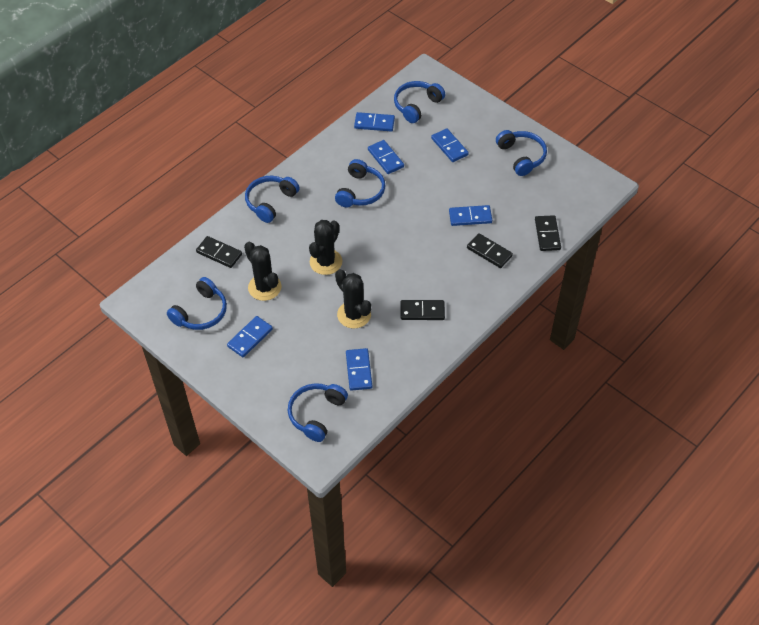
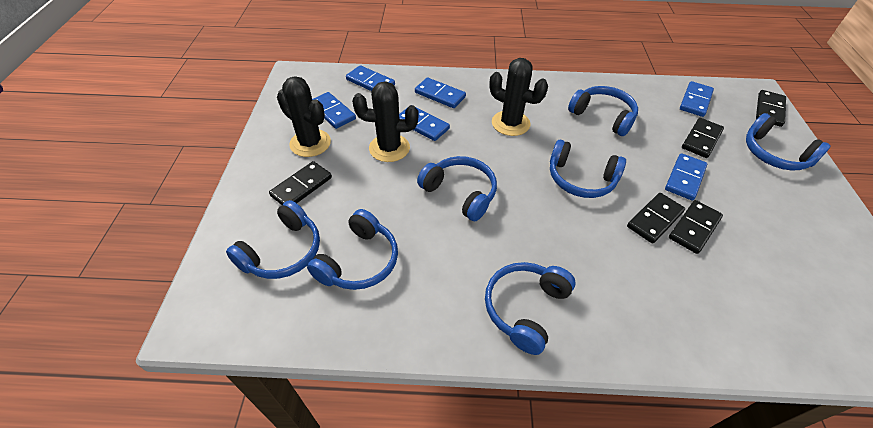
black domino: [196,236,242,268] [400,300,445,320] [467,233,513,268] [535,215,561,251] = 4 -> [269,161,332,205] [627,193,685,244] [669,200,723,254] [682,118,724,158] [756,90,786,127] = 5
blue headphones: [167,277,227,330] [245,176,300,223] [288,383,348,442] [335,159,385,207] [394,81,445,123] [496,130,547,176] = 6 -> [226,200,320,279] [307,209,398,290] [417,156,497,221] [485,262,575,355] [550,140,626,198] [568,86,638,136] [746,113,831,170] = 7

